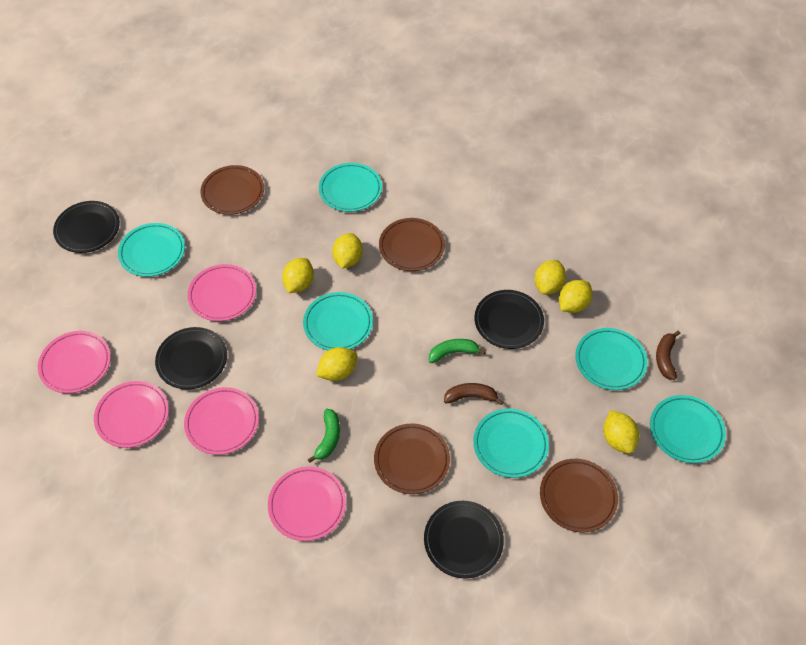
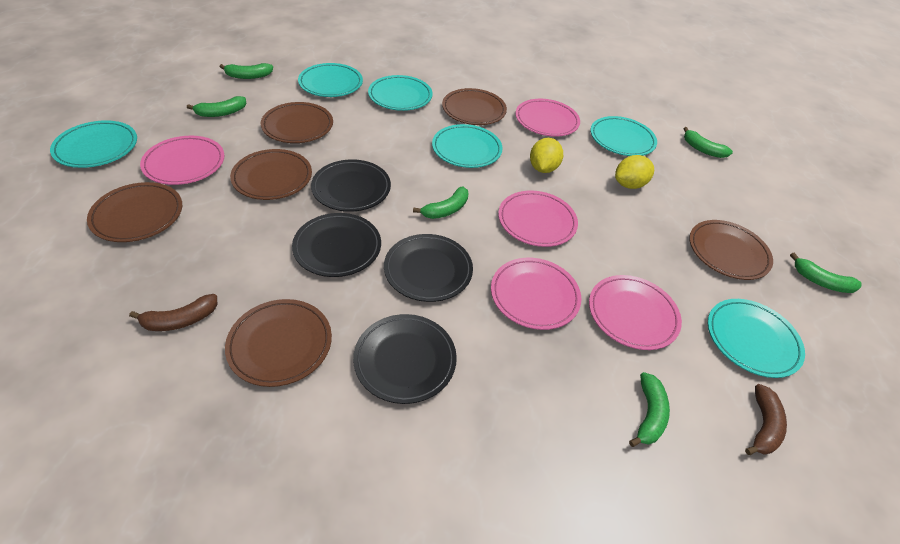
brown plate: [200,165,264,215] [374,424,450,494] [379,218,445,271] [540,459,618,533] = 4 -> [87,182,182,242] [225,299,332,387] [230,149,312,200] [261,102,333,143] [442,88,507,125] [689,220,773,280] = 6
green banana: [308,409,340,463] [429,339,485,363] = 2 -> [187,96,246,117] [220,63,273,79] [413,187,469,219] [629,372,670,447] [683,127,733,158] [790,253,862,293] = 6
yellow lemon: [282,258,314,293] [316,347,357,381] [332,233,363,269] [535,260,566,295] [559,280,592,313] [603,410,639,454] = 6 -> [530,138,563,173] [615,155,654,189] = 2

